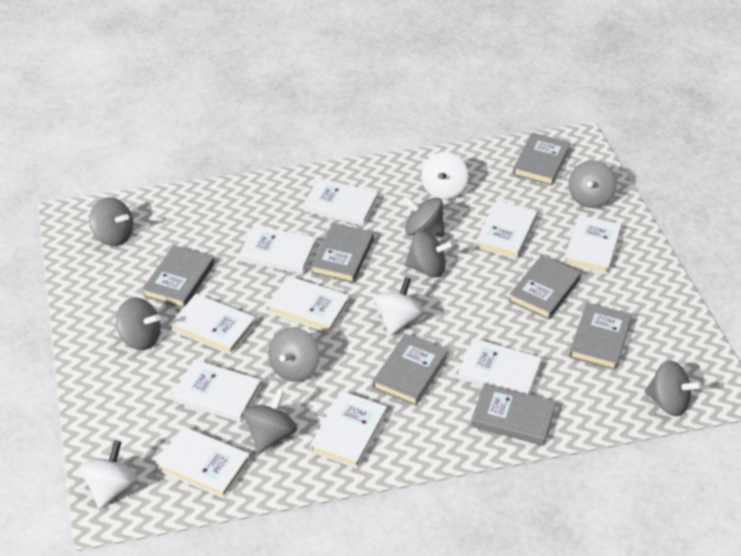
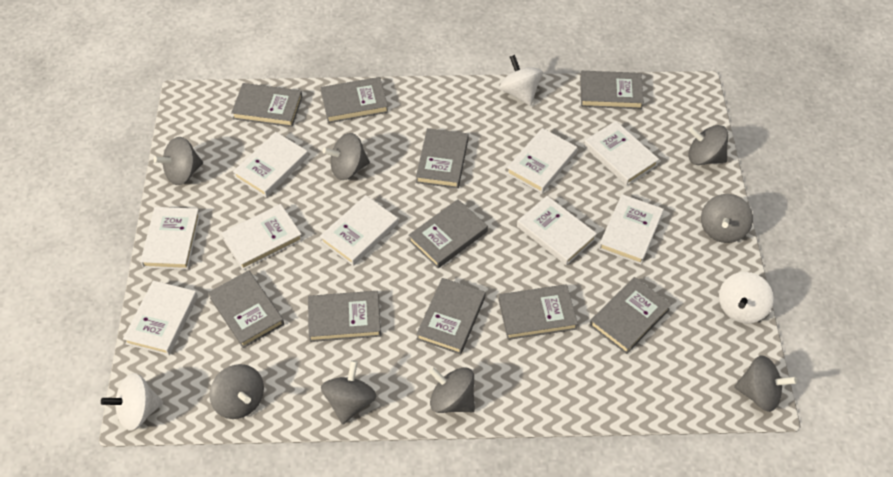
grey book: [142,245,214,308] [311,223,374,283] [372,334,448,406] [471,383,556,446] [509,255,581,320] [513,132,571,186] [569,302,632,370] = 7 -> [208,270,284,348] [231,83,302,127] [308,291,381,342] [321,77,388,123] [408,199,488,268] [416,128,469,188] [416,278,486,355] [499,284,578,340] [580,71,644,109] [590,277,672,354] = 10
white book: [156,426,250,499] [171,294,256,355] [173,360,261,422] [239,225,316,274] [267,275,350,333] [304,178,378,226] [310,391,387,469] [458,338,542,395] [475,200,537,260] [564,215,621,275] = 10 -> [123,280,198,355] [140,207,200,270] [221,204,303,270] [233,132,308,197] [320,195,398,266] [507,128,577,193] [517,196,597,266] [584,121,659,186] [599,194,664,264] = 9

